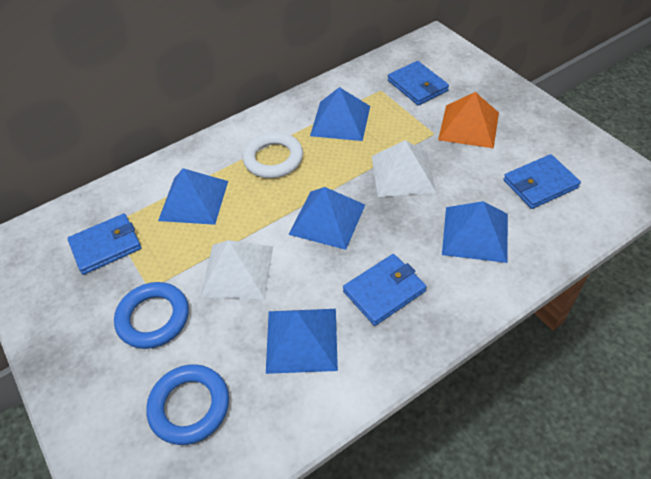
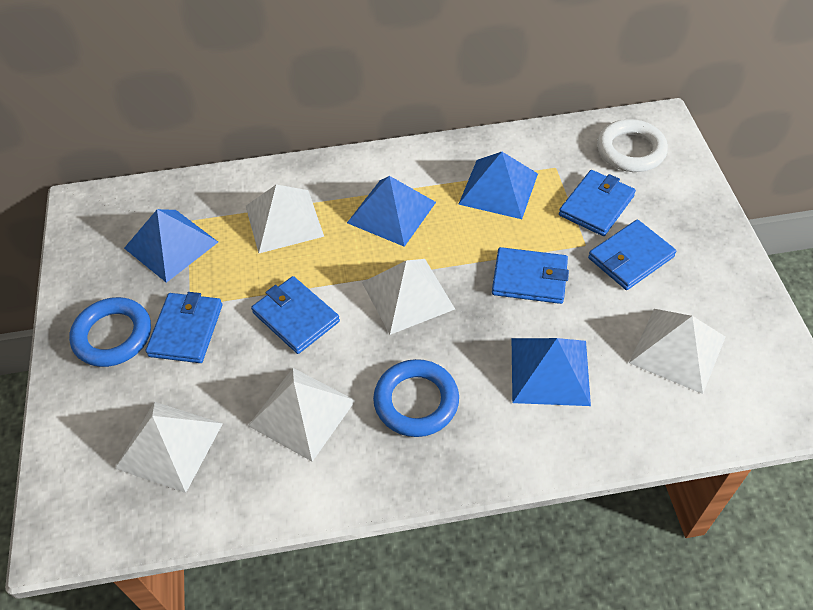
blue pyramid: [158,168,228,225] [266,309,338,374] [288,187,365,250] [310,87,370,141] [442,201,508,263] = 5 -> [124,209,218,283] [347,176,436,247] [458,152,538,219] [512,338,591,406] = 4
blue wallet: [67,213,142,275] [343,254,426,326] [388,61,449,105] [503,154,581,209] = 4 -> [146,292,222,363] [251,276,340,354] [492,247,569,304] [559,170,636,236] [588,220,676,290] = 5
orange pyramid: [438,92,499,148] = 1 -> none = 0
white pyramid: [200,240,273,299] [372,140,436,197] = 2 -> [115,402,223,493] [246,185,324,253] [248,368,356,462] [362,259,455,335] [629,309,725,394] = 5

